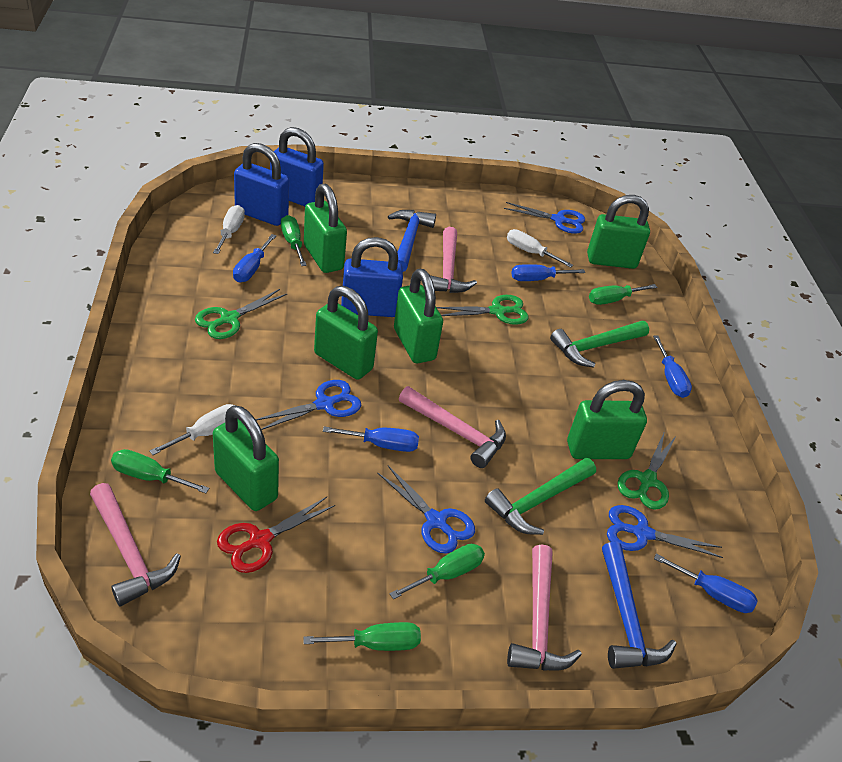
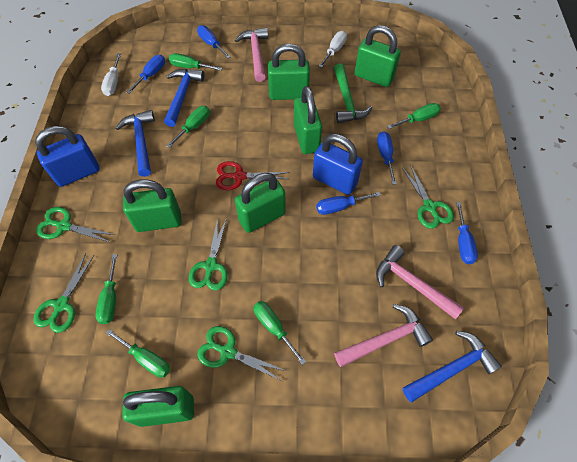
blue hammer: [388,210,436,272] [602,542,676,669] = 2 -> [116,110,155,177] [164,69,204,127] [403,331,502,402] = 3
blue padlock: [234,143,289,226] [270,127,324,206] [341,237,403,317] = 3 -> [35,126,100,187] [313,134,363,195] = 2
blue scissors: [256,380,361,430] [377,466,475,554] [504,202,585,234] [607,505,723,558] = 4 -> none = 0
green hammer: [485,458,596,535] [550,321,649,368] = 2 -> [334,63,372,123] = 1
green scissors: [195,289,287,339] [436,295,529,325] [617,431,677,510] = 3 -> [33,253,94,333] [36,207,115,242] [188,218,228,291] [197,326,286,381] [402,165,454,229] = 5
green screwdriver: [111,449,209,493] [281,215,307,266] [303,622,421,651] [390,544,485,599] [589,284,657,305] = 5 -> [96,254,117,324] [106,329,170,378] [166,106,210,148] [169,53,222,71] [253,301,306,365] [387,103,441,129] = 6
pink hammer: [90,483,181,607] [399,386,506,468] [430,227,477,293] [507,544,582,671] = 4 -> [235,28,268,82] [334,304,433,367] [376,245,464,319] = 3
white screwdriver: [150,404,233,455] [213,205,245,254] [507,229,573,267] = 3 -> [101,53,121,96] [319,31,347,68] = 2

